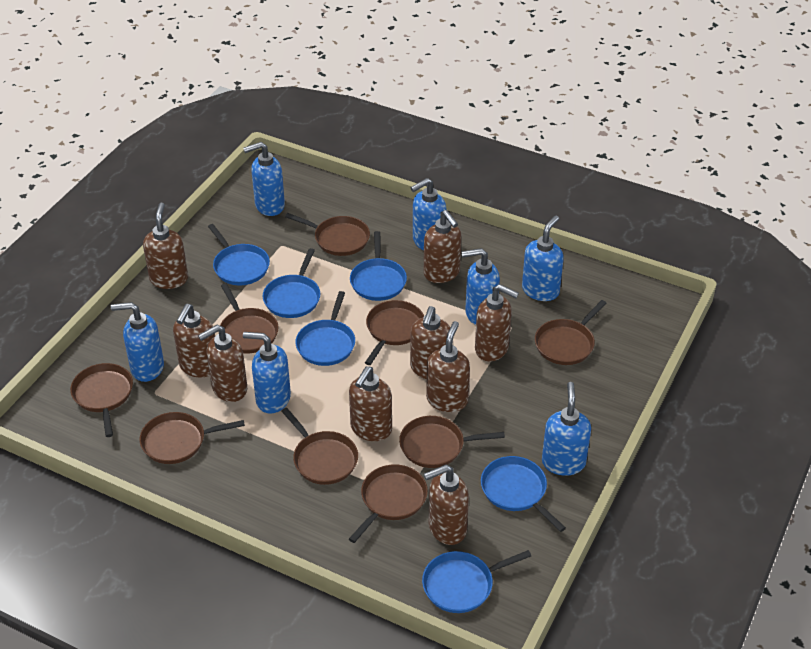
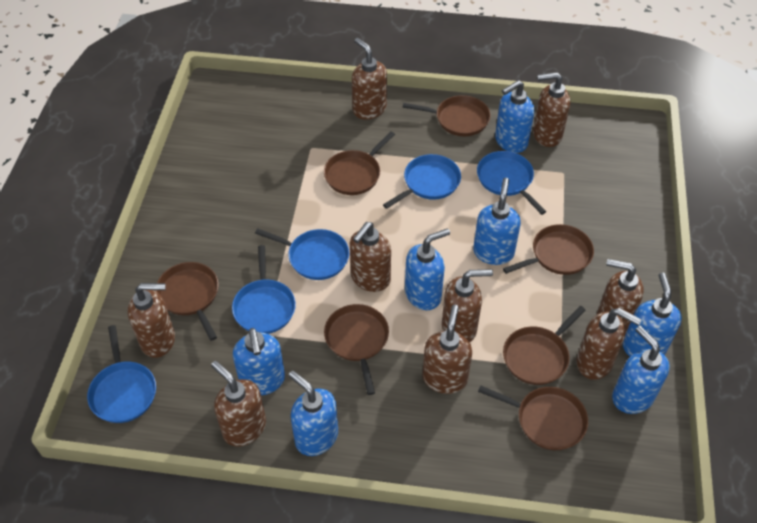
blue pan: [208,224,270,285] [263,248,320,318] [295,291,355,366] [350,231,407,301] [422,550,531,613] [481,456,566,532] = 6 -> [87,325,156,423] [232,245,296,334] [255,228,349,280] [383,154,461,209] [477,151,546,215] = 5
brown pan: [70,363,133,437] [140,412,245,464] [220,283,278,354] [281,408,358,485] [285,213,370,256] [349,464,428,543] [365,300,424,365] [399,416,505,468] [535,300,607,365] = 9 -> [155,262,218,341] [324,131,395,195] [324,304,389,395] [403,95,490,136] [478,385,588,450] [503,224,594,275] [503,306,586,385] = 7

